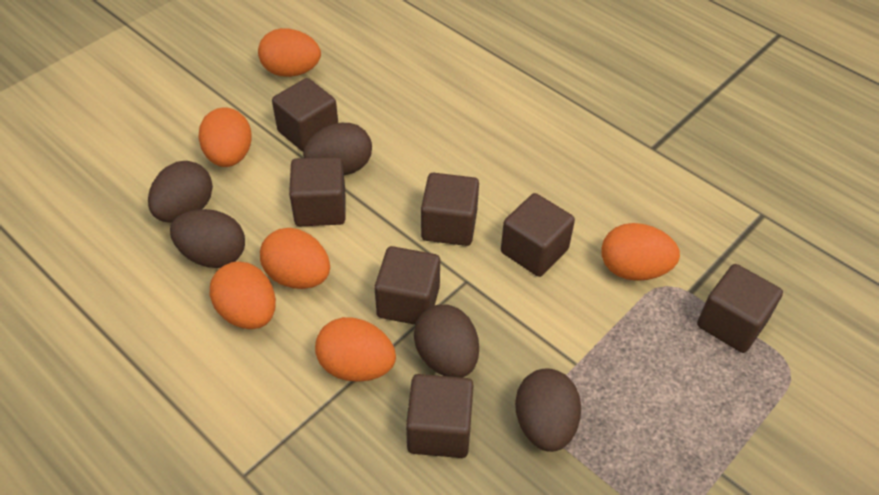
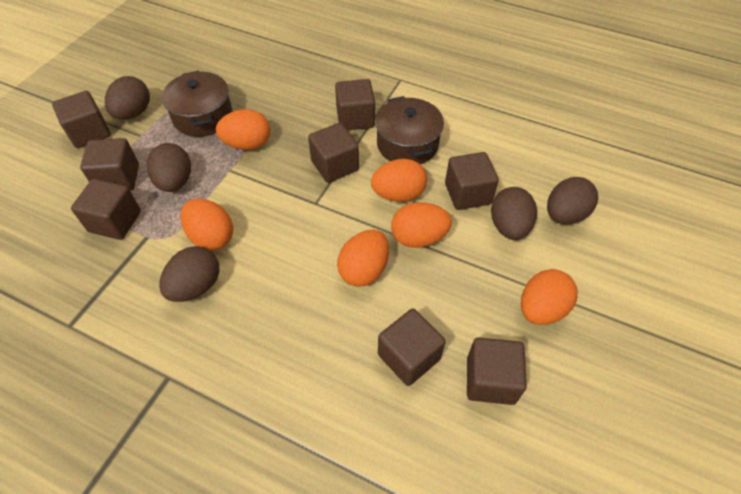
brown cube: [272,78,338,152] [289,157,345,226] [375,246,440,325] [406,374,474,458] [421,173,479,246] [501,193,575,277] [697,264,783,353] = 7 -> [52,91,111,148] [71,179,141,240] [80,138,139,191] [308,123,359,183] [335,79,375,130] [378,309,446,386] [445,152,499,210] [467,337,527,405] = 8
brown pot: none = 0 -> [162,71,233,137] [375,96,444,164] = 2

